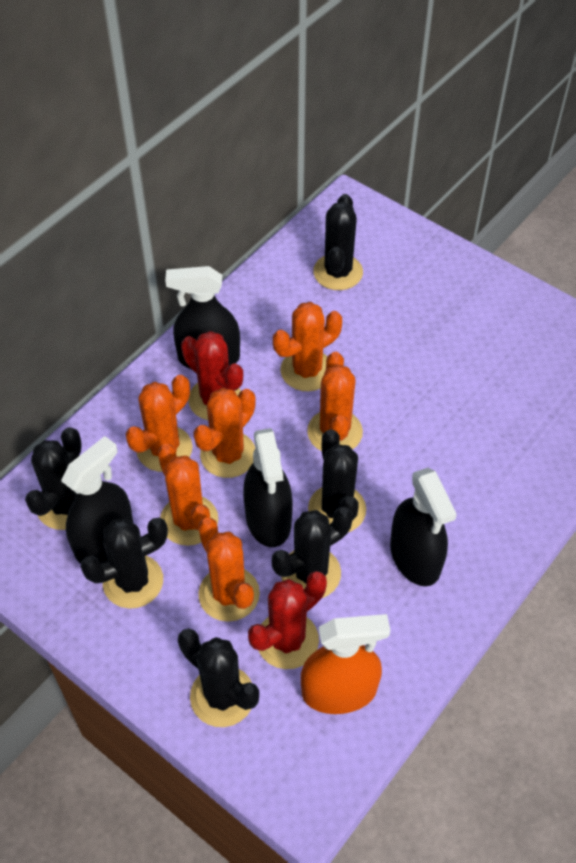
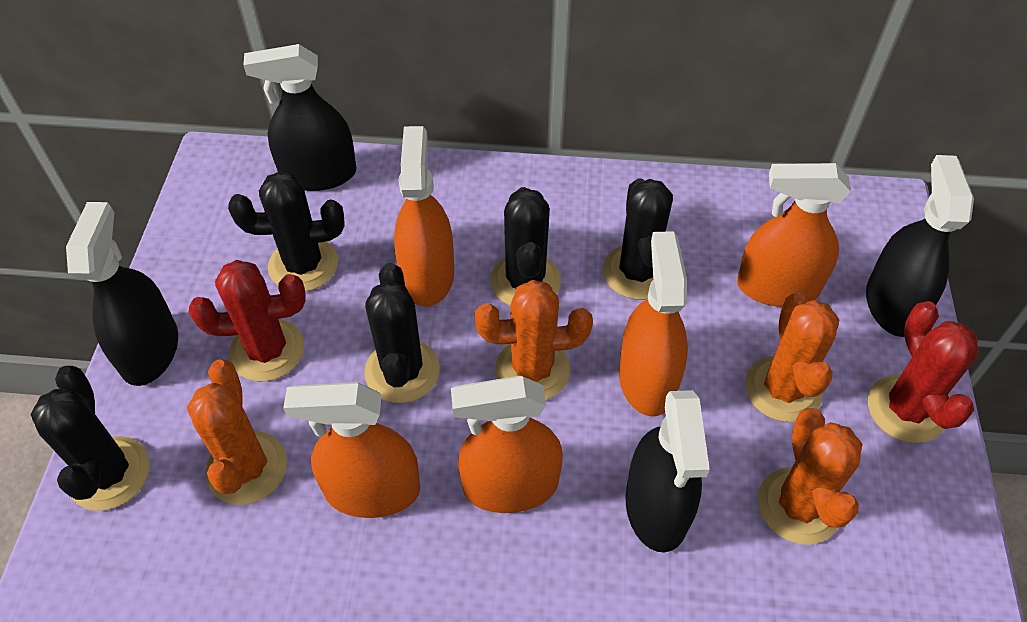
black cactus: [25,427,82,530] [80,518,168,609] [178,628,259,727] [272,507,353,598] [308,429,366,532] [313,194,363,290] = 6 -> [31,366,150,511] [228,171,344,292] [364,263,440,403] [490,187,561,306] [603,178,673,300] = 5
orange cactus: [125,375,192,472] [158,444,218,546] [193,388,256,478] [198,518,260,622] [273,302,342,391] [307,352,363,451] = 6 -> [187,359,287,505] [475,280,593,400] [745,293,839,422] [758,408,862,544] = 4
orange spray bottle: [301,614,390,714] = 1 -> [283,382,420,518] [394,126,454,307] [451,376,563,513] [619,231,688,417] [737,163,851,307] = 5

